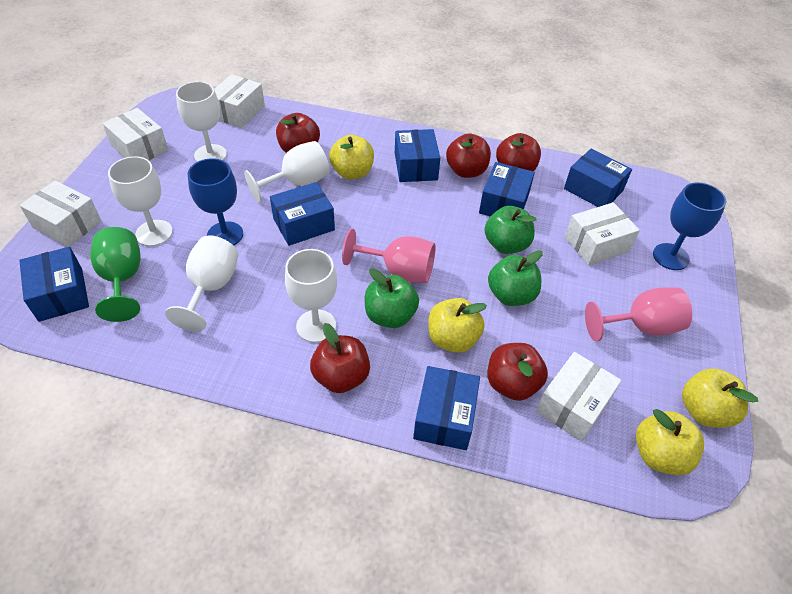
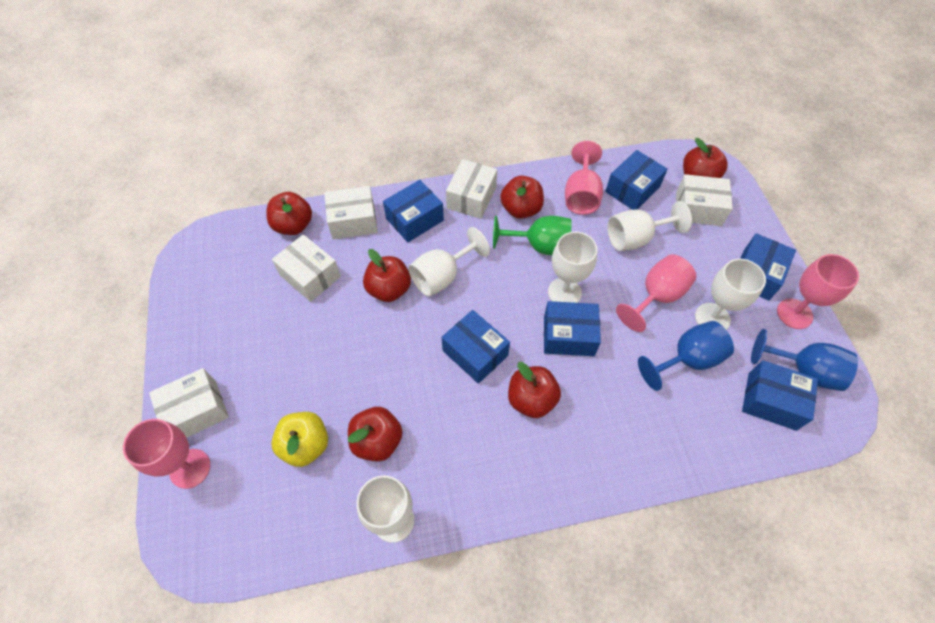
green apple: [365,268,419,328] [485,206,536,254] [488,250,543,306] = 3 -> none = 0
pink goblet: [342,228,436,283] [585,287,692,342] = 2 -> [123,419,210,489] [565,141,603,215] [616,254,696,332] [777,254,859,329] = 4
red apple: [276,113,320,153] [310,323,370,393] [446,133,491,178] [487,343,548,401] [496,133,541,171] = 5 -> [266,192,312,235] [348,407,403,462] [363,249,411,302] [500,176,544,219] [508,362,561,418] [683,138,728,178] = 6
yellow apple: [329,135,374,180] [428,298,487,353] [636,409,704,475] [682,368,758,428] = 4 -> [271,412,328,467] = 1

